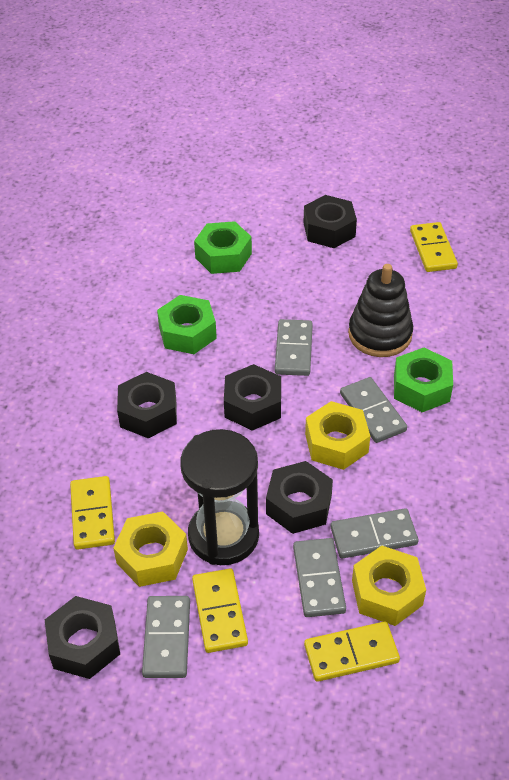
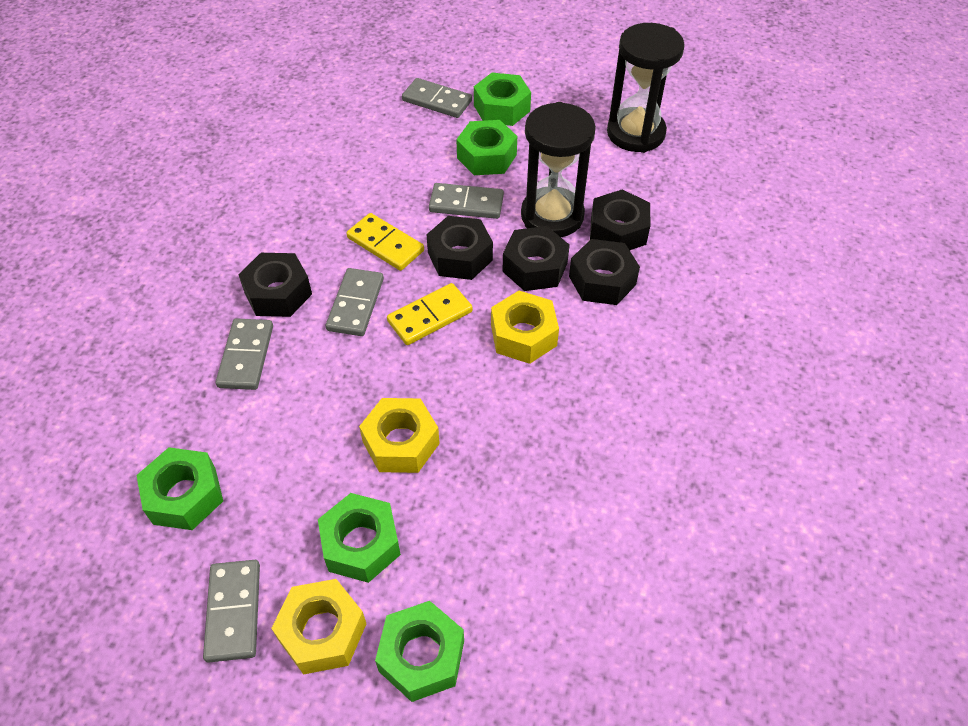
black hourglass: [180,429,259,565] = 1 -> [521,102,596,237] [607,23,685,153] = 2
black stacking toy: [348,264,413,357] = 1 -> none = 0
green nut: [157,295,217,354] [194,221,252,274] [394,348,453,412] = 3 -> [136,447,223,530] [318,493,401,583] [375,601,464,702] [456,120,517,175] [474,73,531,126] = 5
yellow domino: [70,476,115,550] [192,569,248,653] [304,621,400,682] [410,222,458,272] = 4 -> [346,213,424,271] [387,283,473,345] = 2

